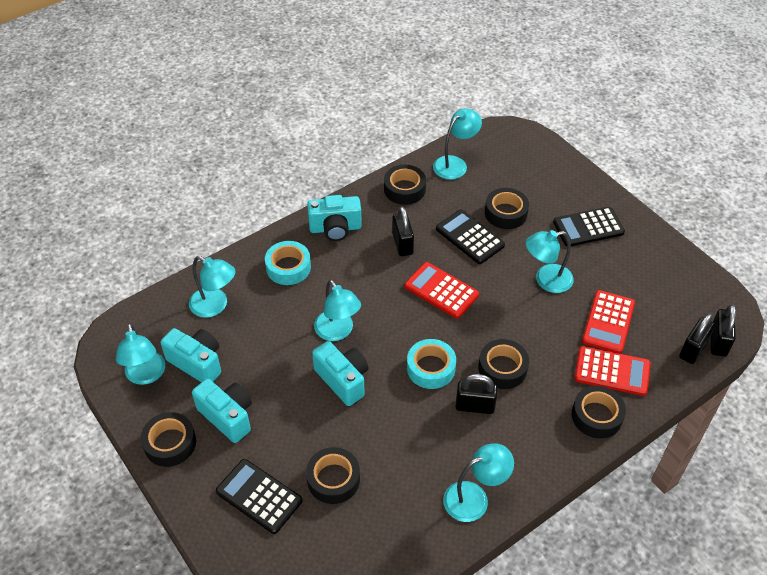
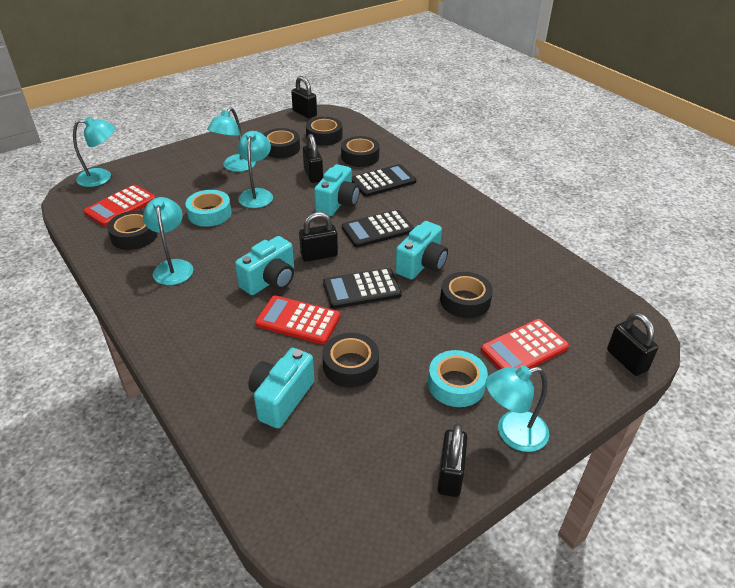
black padlock: [392,206,414,256] [455,374,498,414] [679,313,715,364] [711,304,736,357] = 4 -> [291,76,317,119] [299,212,338,262] [303,134,323,183] [437,423,467,497] [607,312,658,376] = 5
turquoise lamp: [116,323,165,385] [189,256,236,318] [314,280,361,341] [433,108,482,180] [443,443,514,522] [526,230,574,293] = 6 -> [73,117,115,187] [143,197,193,285] [207,107,256,172] [238,131,273,208] [486,366,549,452] = 5

